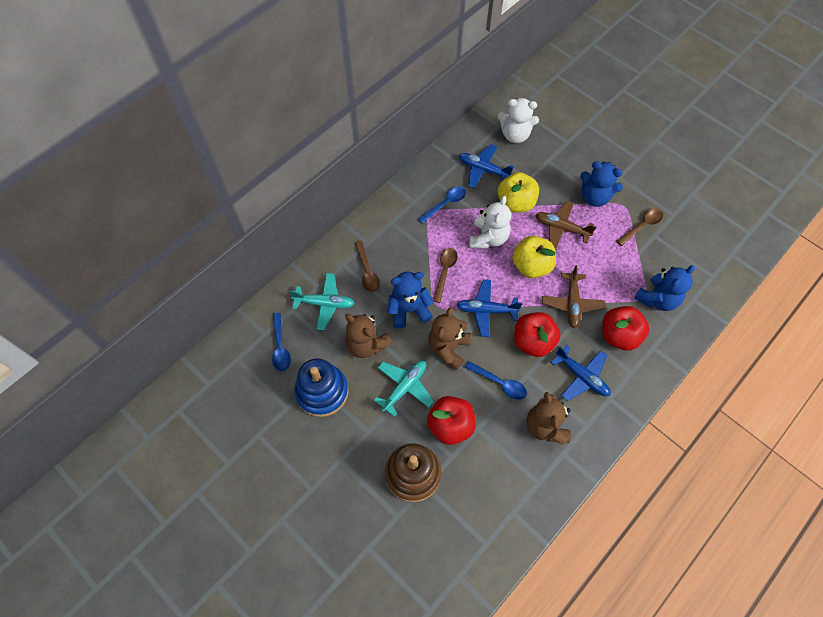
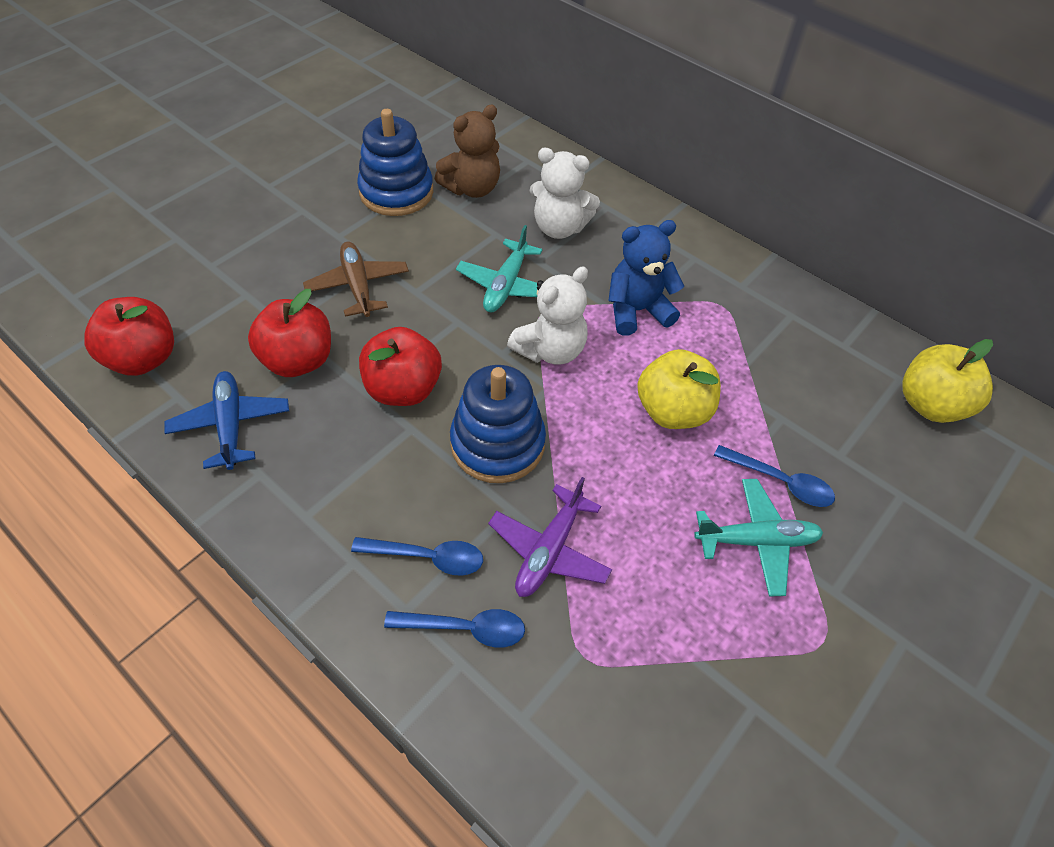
blue plane: [457,279,522,337] [459,144,514,188] [551,345,611,401] = 3 -> [165,371,289,470] = 1
blue stacking toy: [294,358,349,417] = 1 -> [357,109,433,216] [450,365,546,483] = 2
blue teddy bear: [387,272,434,328] [580,161,623,207] [634,265,695,311] = 3 -> [608,220,684,336] = 1
brown plane: [536,200,596,250] [542,265,606,329] = 2 -> [303,242,409,317] = 1
brown spoon: [355,241,380,292] [433,248,458,303] [616,208,663,246] = 3 -> none = 0
brown stacking toy: [385,444,441,502] = 1 -> none = 0
brown teddy bear: [345,314,392,358] [428,307,471,370] [526,392,571,444] = 3 -> [435,105,500,198] = 1
purple plane: none = 0 -> [488,477,612,597] = 1

